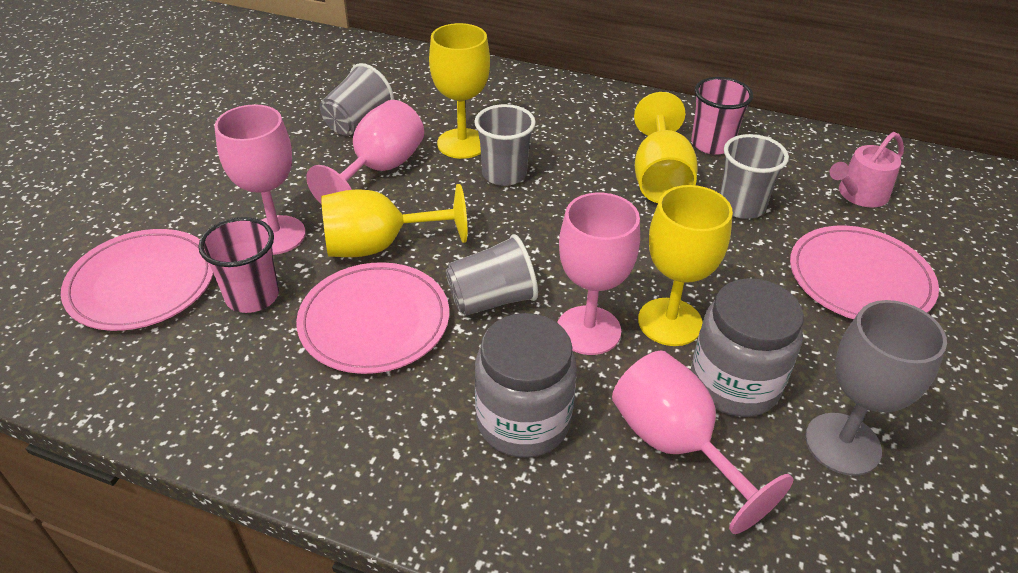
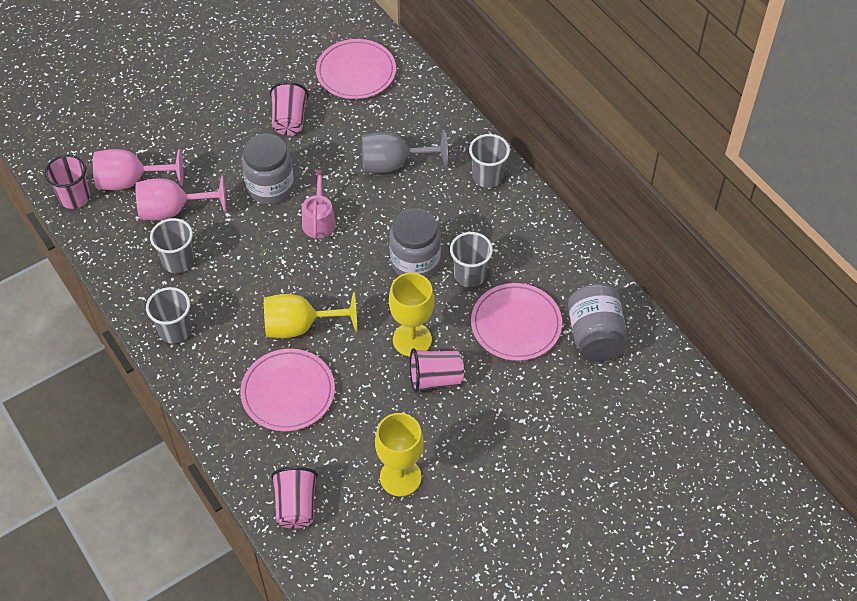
grey jar: [475,313,577,458] [691,278,804,417] = 2 -> [242,134,294,204] [390,208,441,278] [568,284,627,362] = 3
pink cup: [198,217,279,313] [691,77,753,155] = 2 -> [45,155,90,209] [270,82,309,135] [271,467,318,529] [410,348,464,393] = 4
pink goblet: [214,104,306,255] [306,100,424,203] [557,193,640,355] [612,351,793,534] = 4 -> [93,149,183,190] [136,176,226,220] = 2
yellow goblet: [321,184,467,257] [429,23,490,159] [634,92,698,203] [638,185,733,346] = 4 -> [264,292,357,338] [375,413,424,496] [389,273,434,357] = 3

